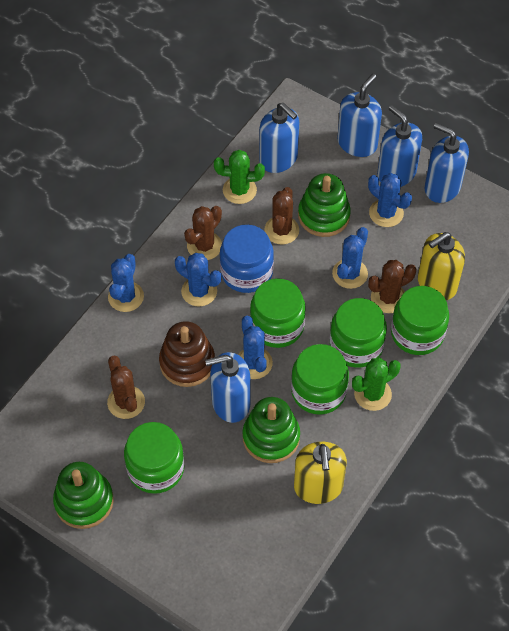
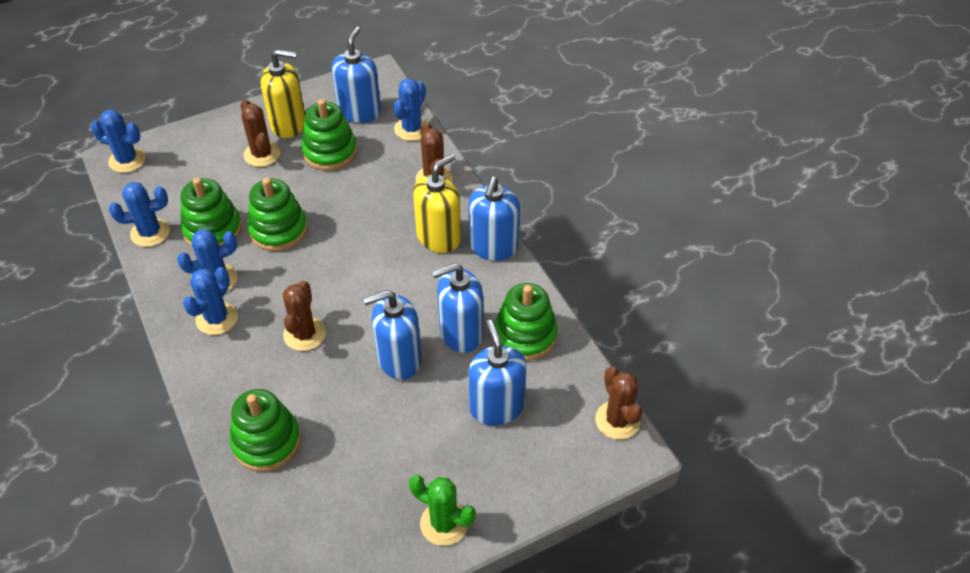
blue jar: [220,225,274,293] = 1 -> none = 0
brown stacking toy: [159,321,215,387] = 1 -> none = 0
green cactus: [214,150,265,204] [352,358,401,411] = 2 -> [409,475,476,546] = 1
green jar: [124,422,184,494] [250,279,306,348] [291,344,349,415] [329,298,387,368] [391,286,449,355] = 5 -> none = 0
green stacking toy: [53,462,114,529] [242,397,300,463] [298,173,351,237] = 3 -> [181,178,242,247] [229,389,301,472] [247,178,307,251] [301,99,357,171] [494,283,558,361] = 5

